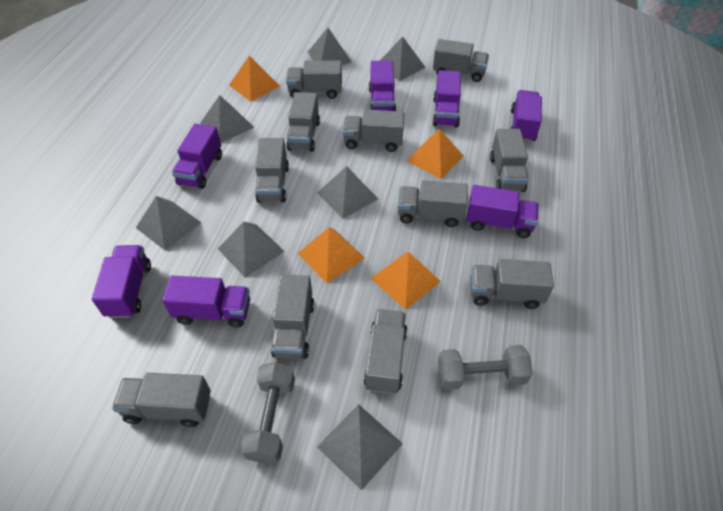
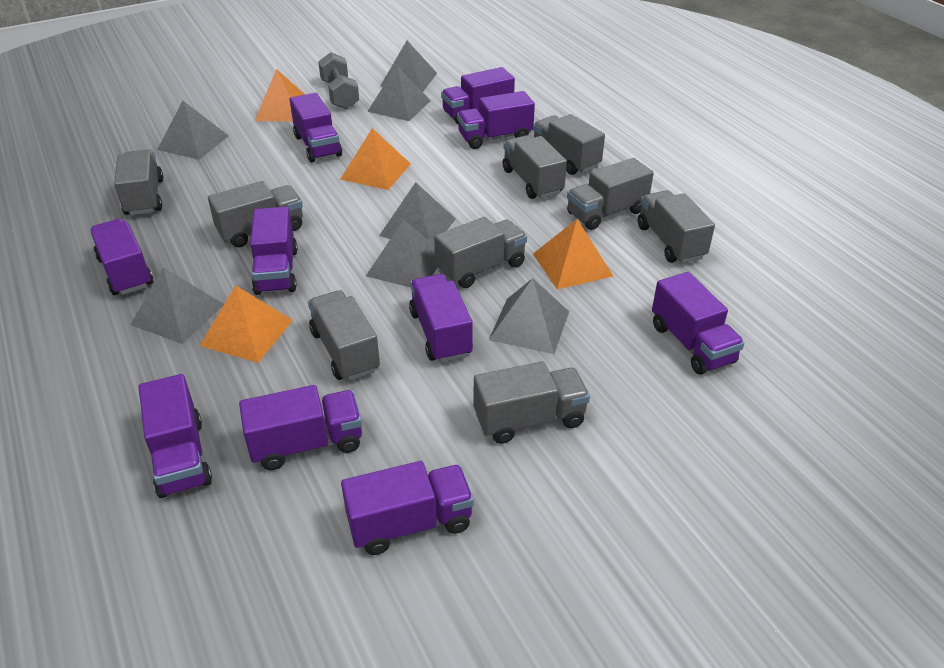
grey dumbbell: [241,362,295,463] [438,345,532,390] = 2 -> [318,52,359,109] = 1
grey truck: [112,373,211,427] [255,138,289,203] [271,275,315,359] [286,60,342,99] [286,92,320,152] [343,109,405,152] [364,309,408,394] [398,180,468,227] [433,39,489,82] [470,259,554,309] [490,129,529,192] = 11 -> [114,149,163,215] [208,181,303,247] [308,290,380,381] [434,217,527,288] [474,362,590,444] [502,135,567,199] [533,114,605,175] [567,158,654,230] [638,190,715,263] = 9
purple truck: [92,245,151,318] [162,276,250,328] [172,124,222,189] [369,60,396,111] [433,70,461,128] [466,185,539,238] [511,90,542,142] = 7 -> [90,219,153,295] [139,374,212,498] [239,385,362,470] [250,207,298,295] [289,93,342,162] [341,461,474,555] [409,274,473,363] [441,67,515,124] [457,91,535,149] [652,272,744,375] = 10

